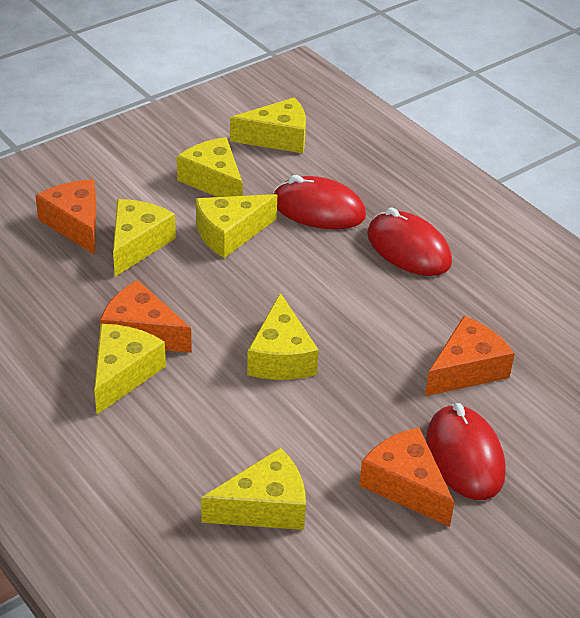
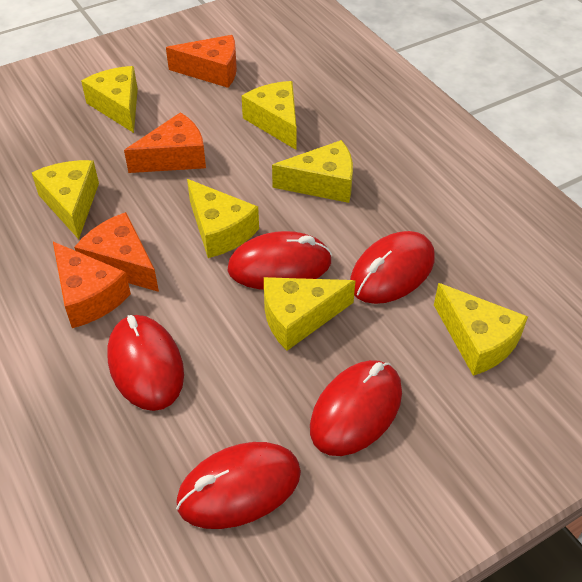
red mouse: [273,175,366,229] [367,207,452,276] [426,403,506,500] = 3 -> [107,315,184,411] [176,442,301,529] [227,231,332,290] [310,360,402,456] [350,231,435,304] = 5

